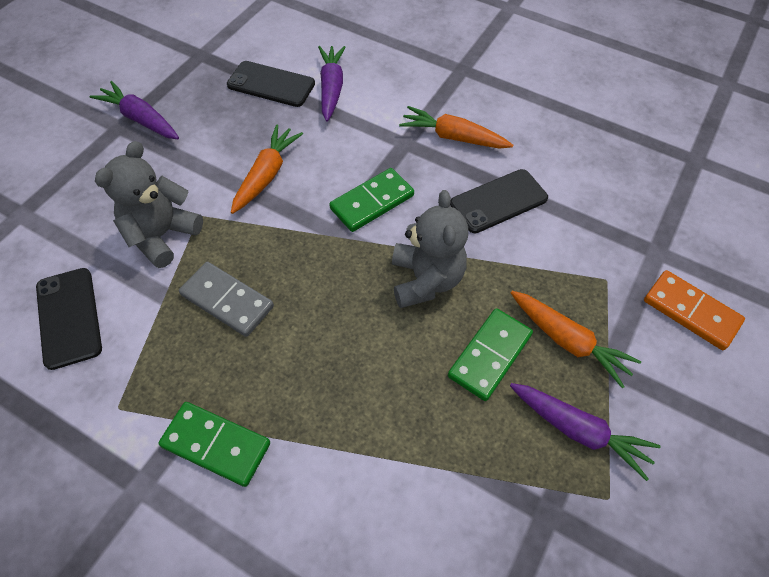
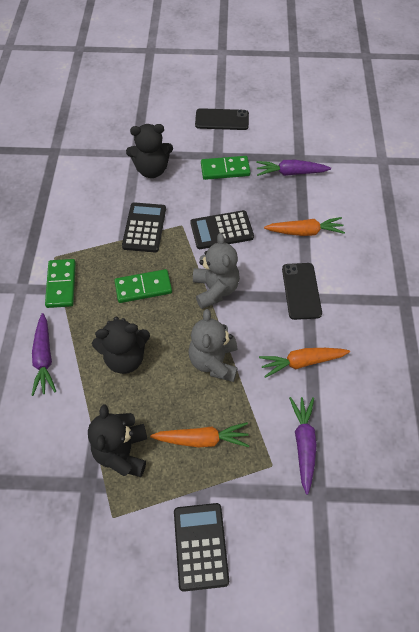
black calculator: none = 0 -> [122,202,166,252] [174,503,229,592] [191,210,254,249] = 3
black phone: [36,268,102,370] [227,61,315,107] [450,169,548,233] = 3 -> [195,108,249,130] [282,263,322,320] = 2
black teddy bear: none = 0 -> [88,404,147,477] [92,316,150,374] [126,124,173,178] = 3
grey domino: [179,262,274,337] = 1 -> none = 0
orange domino: [644,270,745,350] = 1 -> none = 0

